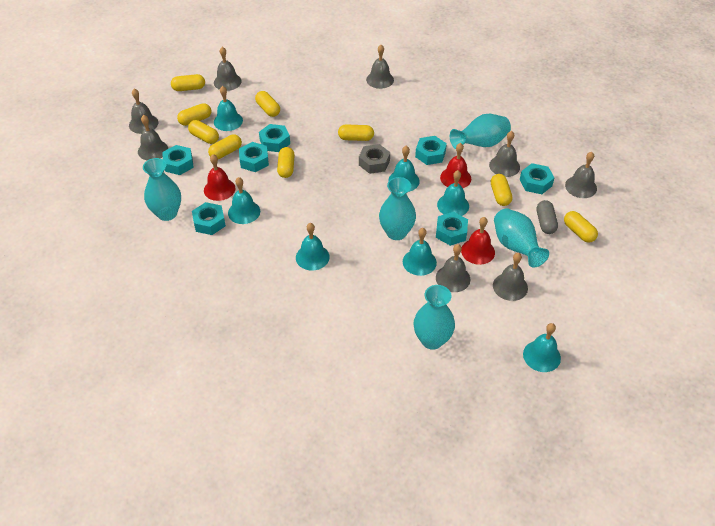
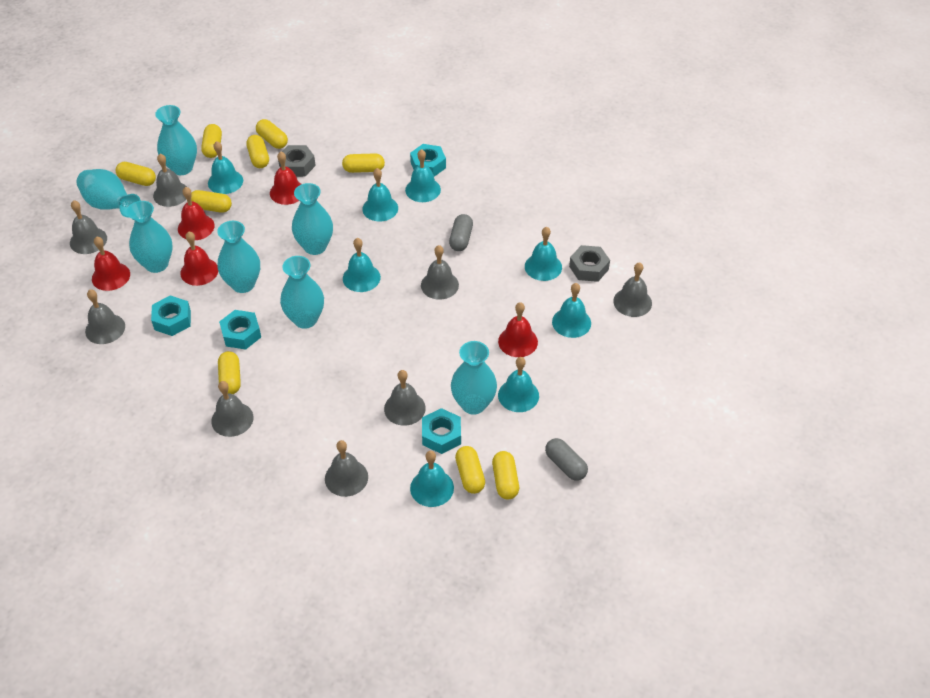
grey capsule: [537,200,558,234] = 1 -> [449,214,473,251] [545,438,588,481] = 2
grey nut: [359,144,390,174] = 1 -> [278,145,316,177] [569,245,610,282] = 2
red bell: [204,154,235,201] [440,143,471,188] [461,217,495,265] = 3 -> [92,236,130,291] [178,187,215,240] [180,231,218,286] [270,152,301,205] [498,302,538,357] = 5
turquoise bell: [214,86,243,131] [228,177,260,224] [296,223,330,271] [388,146,420,192] [403,228,437,276] [437,170,469,216] [523,323,561,372] = 7 -> [208,141,243,194] [343,238,381,292] [362,168,398,222] [405,149,441,202] [410,451,454,507] [498,357,539,412] [525,227,562,281] [552,283,591,338] = 8
turquoise nut: [162,145,194,175] [192,202,226,235] [239,142,269,172] [259,124,290,152] [415,136,447,165] [436,212,468,246] [520,163,554,194] = 7 -> [151,295,191,336] [219,310,261,350] [410,144,446,177] [422,408,461,454] = 4
turquoise vase: [143,158,181,221] [379,177,416,240] [414,285,455,350] [450,114,511,149] [494,208,549,268] = 5 -> [76,169,141,217] [126,201,173,273] [155,105,197,175] [217,221,260,293] [280,256,324,329] [292,183,333,255] [451,341,497,415] = 7

